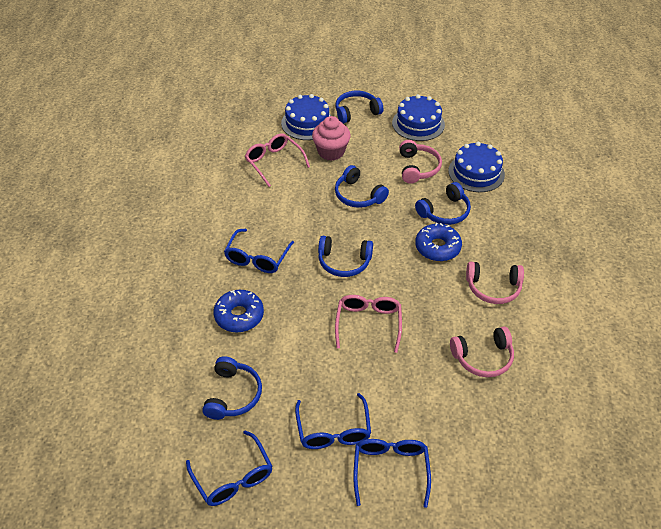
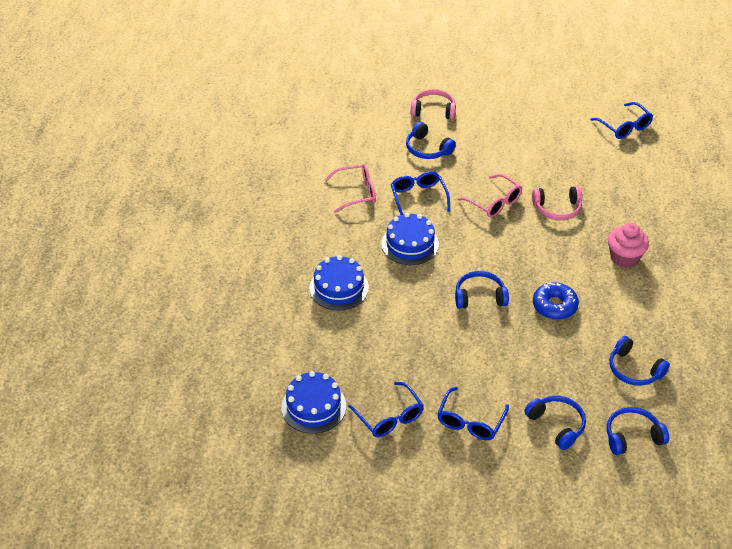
blue donut: [213,290,264,332] [415,223,462,261] = 2 -> [533,282,579,320] = 1
pink headphones: [399,140,442,184] [450,327,514,377] [466,262,524,304] = 3 -> [411,89,456,120] [532,186,582,220] = 2

